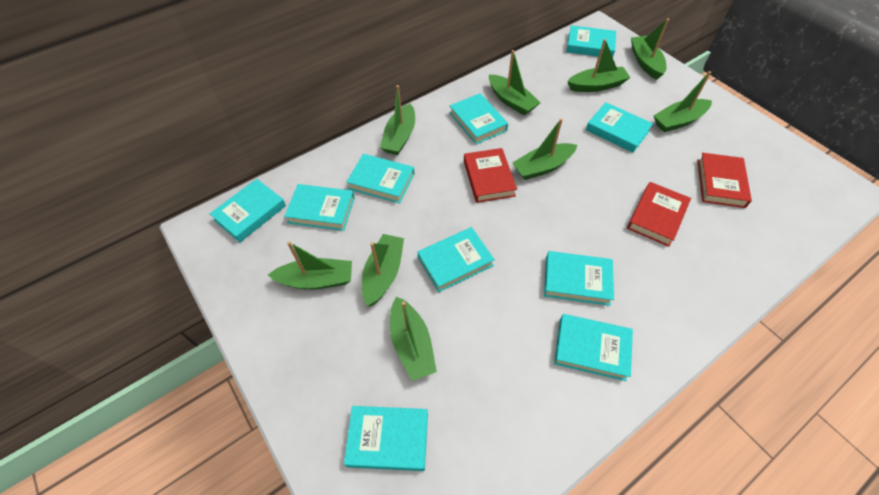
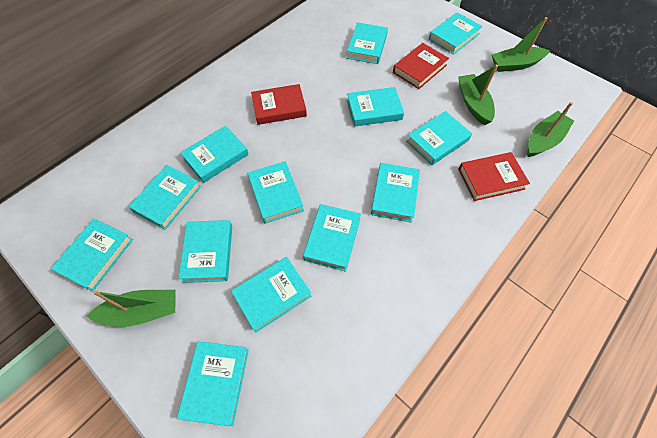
green boat: [268,241,352,290] [362,234,404,306] [380,85,415,155] [390,296,437,381] [489,50,541,115] [512,118,577,180] [567,39,630,92] [631,18,669,80] [654,71,712,132] = 9 -> [87,290,176,327] [458,65,498,125] [492,17,550,72] [527,102,574,157] = 4
turquoise book: [210,179,286,242] [284,184,355,231] [344,406,428,471] [347,154,415,204] [417,227,495,292] [450,93,508,144] [544,251,614,306] [554,314,633,381] [566,25,616,57] [586,102,653,153] = 10 -> [51,218,133,292] [129,165,201,230] [177,341,249,426] [178,220,232,283] [180,126,249,183] [231,257,311,333] [247,161,304,224] [303,204,361,272] [347,22,388,64] [347,87,404,127] [371,163,420,222] [406,111,472,165] [429,12,483,55] = 13

